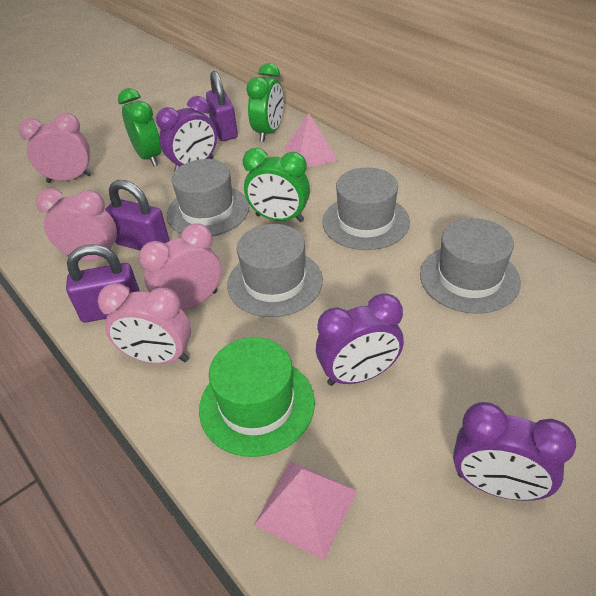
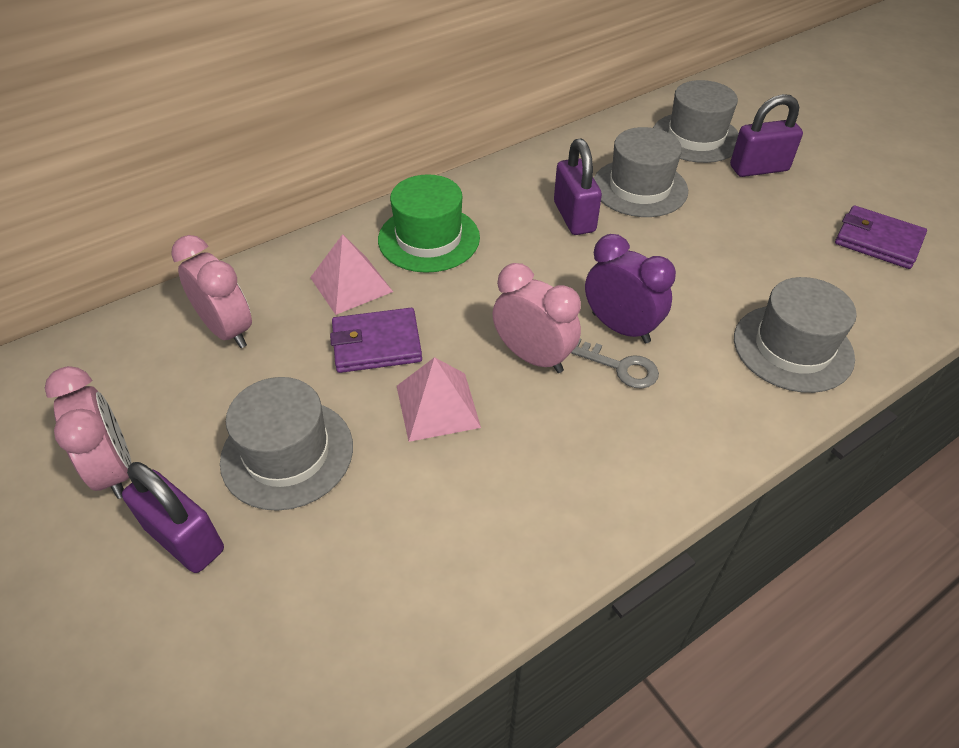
green clock: [118,88,161,166] [243,148,310,222] [247,63,283,142] = 3 -> none = 0
grey key: none = 0 -> [571,339,659,389] = 1
pink clock: [19,113,92,183] [36,188,117,261] [98,283,191,364] [139,223,221,310] = 4 -> [45,366,132,499] [171,235,252,348] [492,263,581,373] = 3
purple clock: [156,96,217,172] [316,293,404,386] [453,402,576,501] = 3 -> [585,234,676,343] = 1
purple wallet: none = 0 -> [330,308,422,373] [835,206,927,269] = 2

